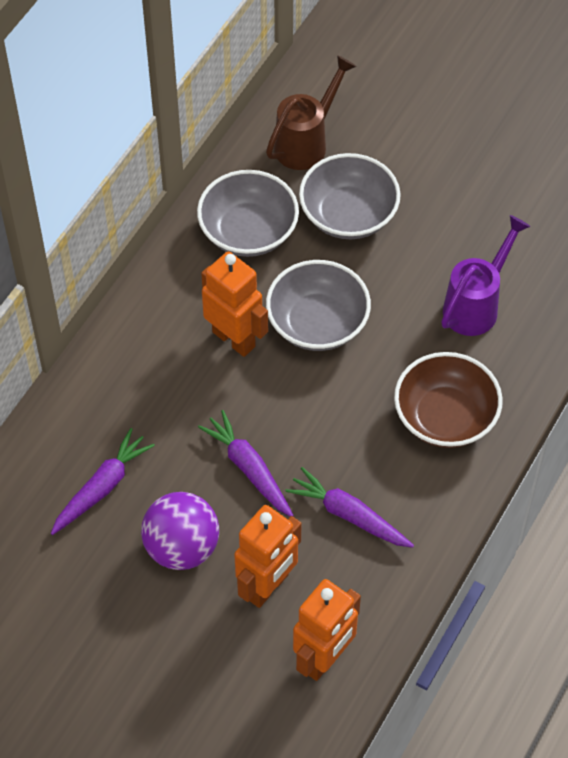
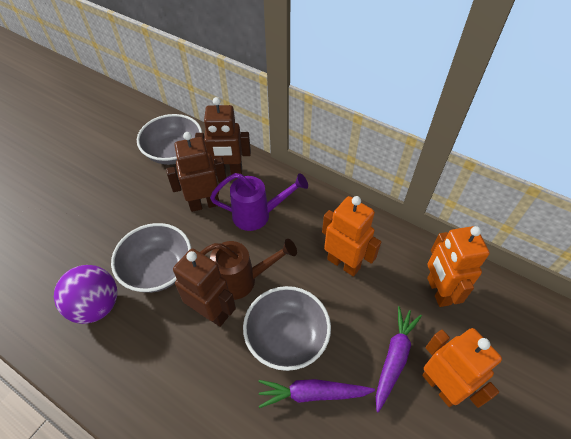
brown bowl: [394,352,503,448] = 1 -> none = 0
brown robot: none = 0 -> [166,132,226,212] [173,248,236,327] [195,97,251,176] = 3
purple carrot: [51,428,155,535] [198,410,294,517] [285,467,414,548] = 3 -> [259,379,375,408] [376,306,422,413] = 2

